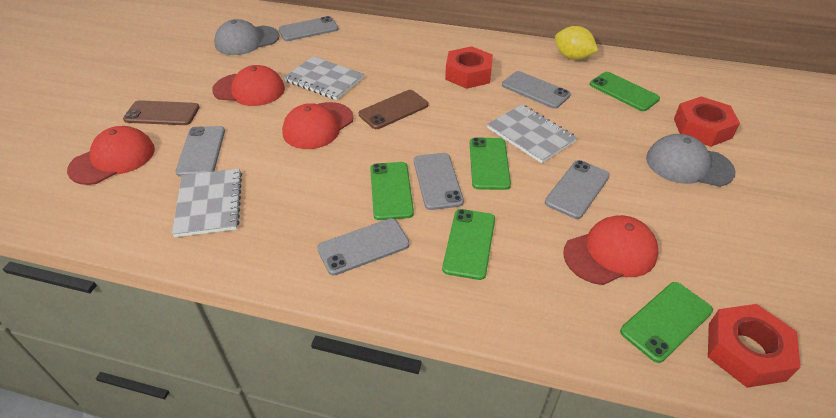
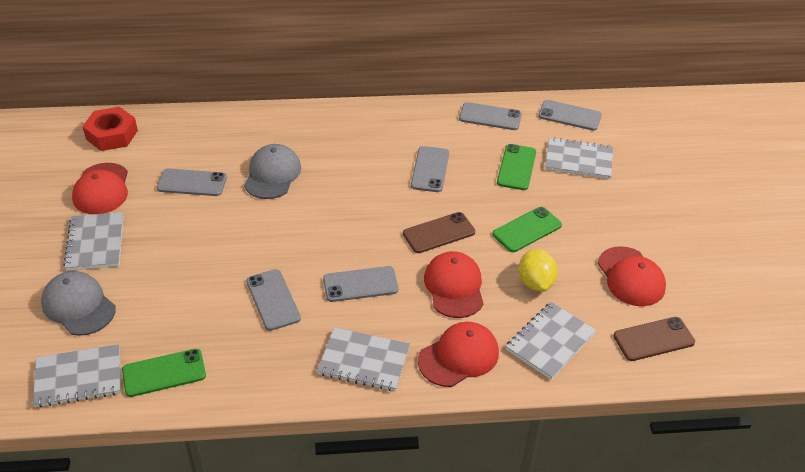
green phone: [370,162,414,220] [442,209,495,280] [470,137,511,190] [590,72,660,111] [620,282,713,363] = 5 -> [122,349,206,397] [493,207,562,252] [497,144,536,190] = 3
grey notebook: [172,169,242,237] [284,56,364,100] [487,104,577,163] = 3 -> [33,344,121,407] [63,212,123,271] [317,327,410,391] [506,302,597,380] [545,137,613,179] = 5
red nut: [445,46,493,89] [674,96,740,147] [708,304,800,388] = 3 -> [82,107,138,151] = 1

